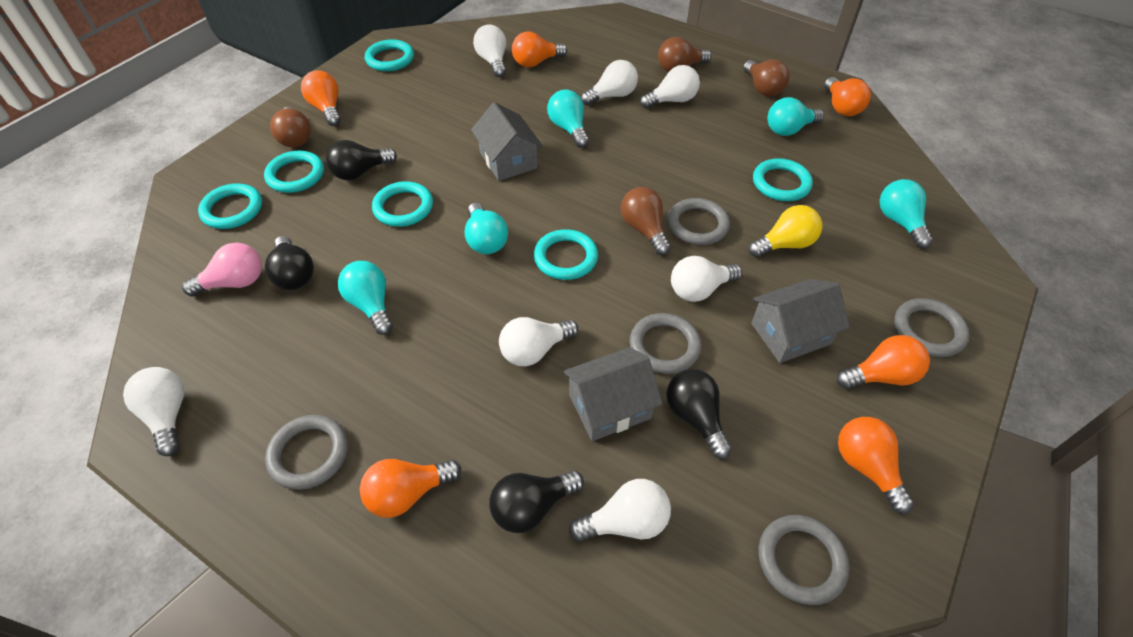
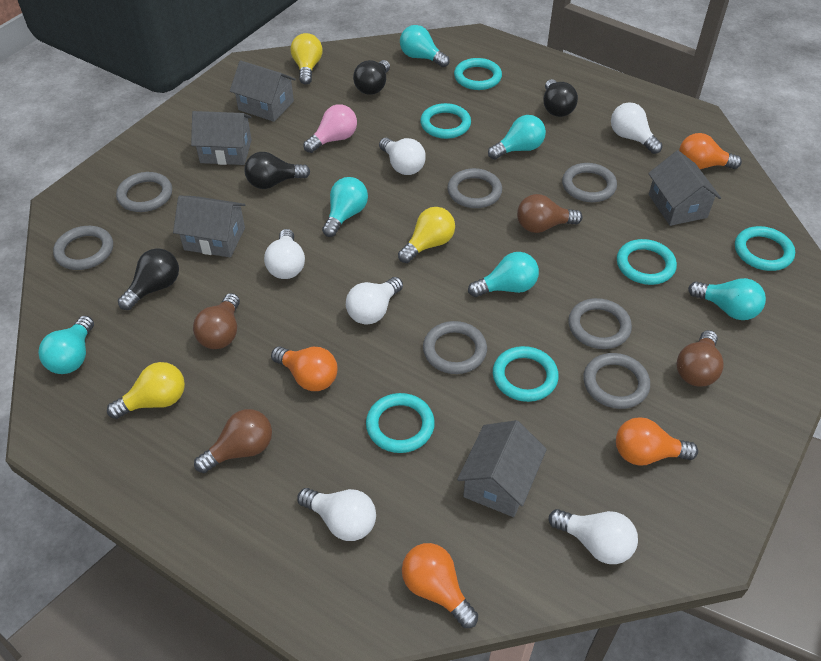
grey house: [471,102,543,181] [563,347,663,441] [751,279,850,363] = 3 -> [173,196,245,258] [191,111,252,165] [230,60,296,122] [457,420,547,517] [648,150,721,226] = 5
grey ring: [265,415,348,490] [630,313,701,374] [667,198,730,245] [759,515,849,605] [894,298,969,357] = 5 -> [53,226,113,270] [116,172,172,212] [423,321,487,374] [447,168,502,208] [562,163,617,202] [568,298,632,349] [583,353,650,409] = 7
orange light bulb: [301,70,341,126] [360,459,461,518] [512,32,567,67] [824,77,871,116] [837,335,930,389] [838,417,914,514] = 6 -> [271,346,338,391] [402,543,478,628] [616,417,698,466] [679,133,742,169] = 4
turquoise light bulb: [338,261,393,335] [465,203,508,254] [547,89,589,148] [767,97,824,136] [880,179,933,248] = 5 -> [38,316,94,374] [322,177,368,237] [400,25,450,67] [468,252,539,297] [488,115,546,160] [688,278,766,320] = 6
white light bulb: [123,367,184,456] [473,24,507,77] [499,317,579,366] [569,479,671,542] [581,60,638,105] [640,65,700,109] [671,256,742,302] = 7 -> [264,229,305,279] [297,488,376,541] [346,277,403,325] [379,138,426,175] [549,509,638,564] [611,102,663,154] = 6
yellow light bulb: [749,205,822,257] = 1 -> [107,362,185,419] [291,33,322,85] [398,207,455,263] = 3

